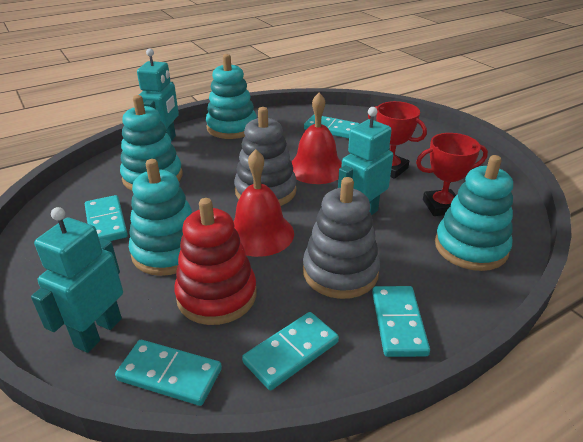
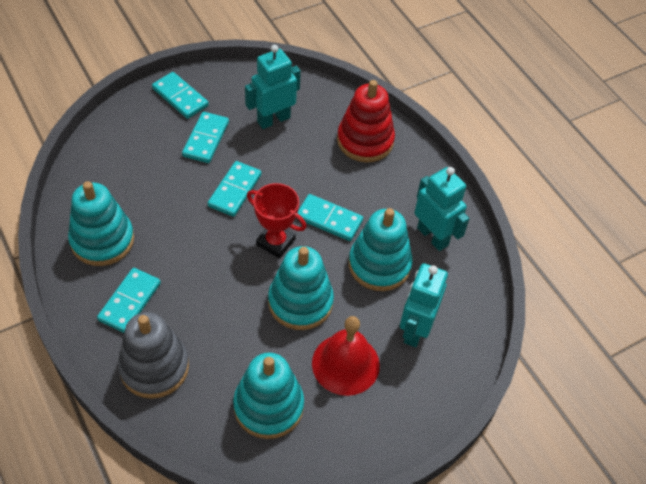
grey stacking toy: [234,107,297,206] [303,177,380,299] = 2 -> [118,312,189,399] = 1
red bell: [233,149,294,257] [291,93,342,184] = 2 -> [312,316,380,396] = 1
red trophy: [368,101,427,179] [416,133,488,216] = 2 -> [247,183,306,258] = 1

